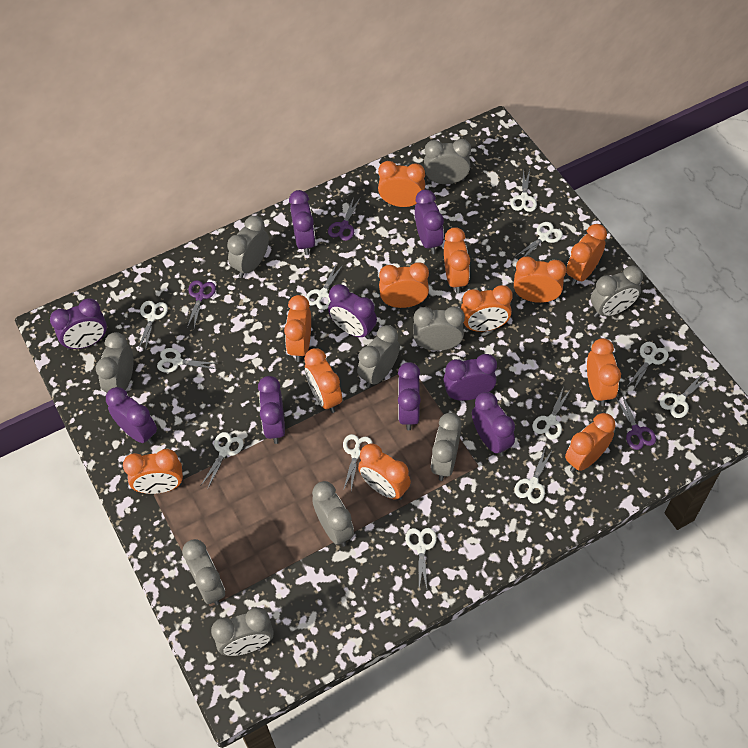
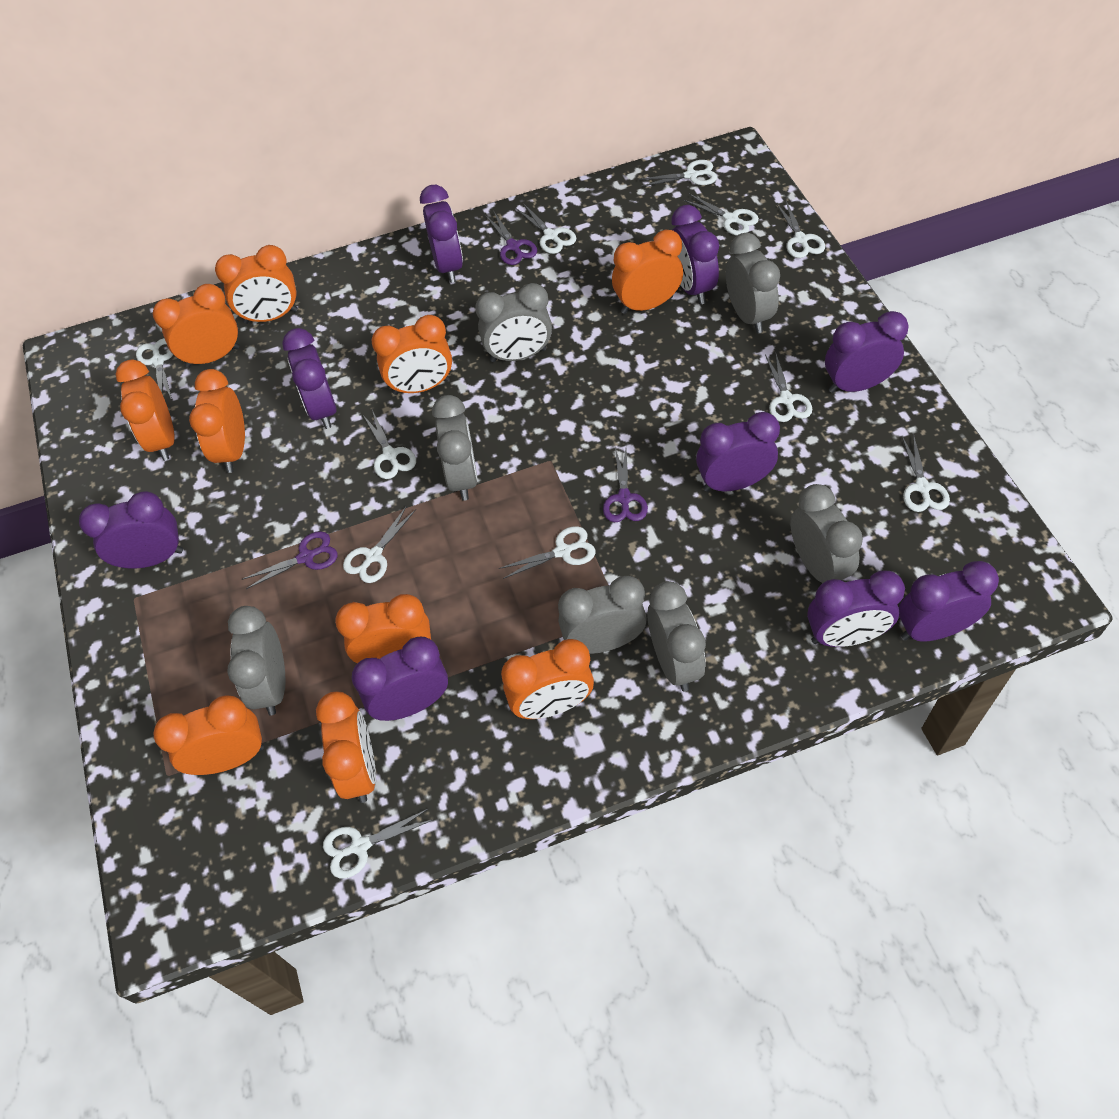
grey clock: [96,332,134,392] [182,539,225,605] [211,607,274,656] [227,216,269,278] [312,481,354,547] [357,325,400,388] [413,306,465,351] [424,139,471,184] [431,413,462,481] [591,266,643,318] = 10 -> [227,606,285,716] [432,395,478,501] [475,283,552,362] [558,576,647,654] [648,581,706,691] [726,233,780,334] [790,484,863,583] = 7
orange clock: [123,449,183,494] [284,295,311,362] [304,348,342,413] [358,443,411,500] [378,161,425,207] [379,262,429,308] [444,227,470,294] [461,285,513,332] [514,257,566,303] [565,413,615,472] [566,224,607,286] [587,338,621,406] = 12 -> [116,360,174,461] [153,284,240,368] [154,695,264,775] [189,369,245,473] [215,245,298,324] [316,692,376,803] [335,594,431,663] [372,315,452,395] [501,639,594,719] [612,230,683,314] = 10
white scissors: [138,301,168,352] [157,348,219,373] [201,432,244,488] [306,263,343,310] [343,434,373,491] [405,528,437,588] [511,169,537,212] [514,446,553,504] [515,222,563,257] [532,389,571,440] [628,342,669,391] [660,373,710,418] = 12 -> [136,338,173,399] [323,809,433,878] [343,506,416,583] [362,410,416,479] [499,526,596,579] [516,203,576,254] [638,160,717,187] [683,194,759,235] [765,354,812,422] [777,201,825,258] [902,433,950,512] = 11

